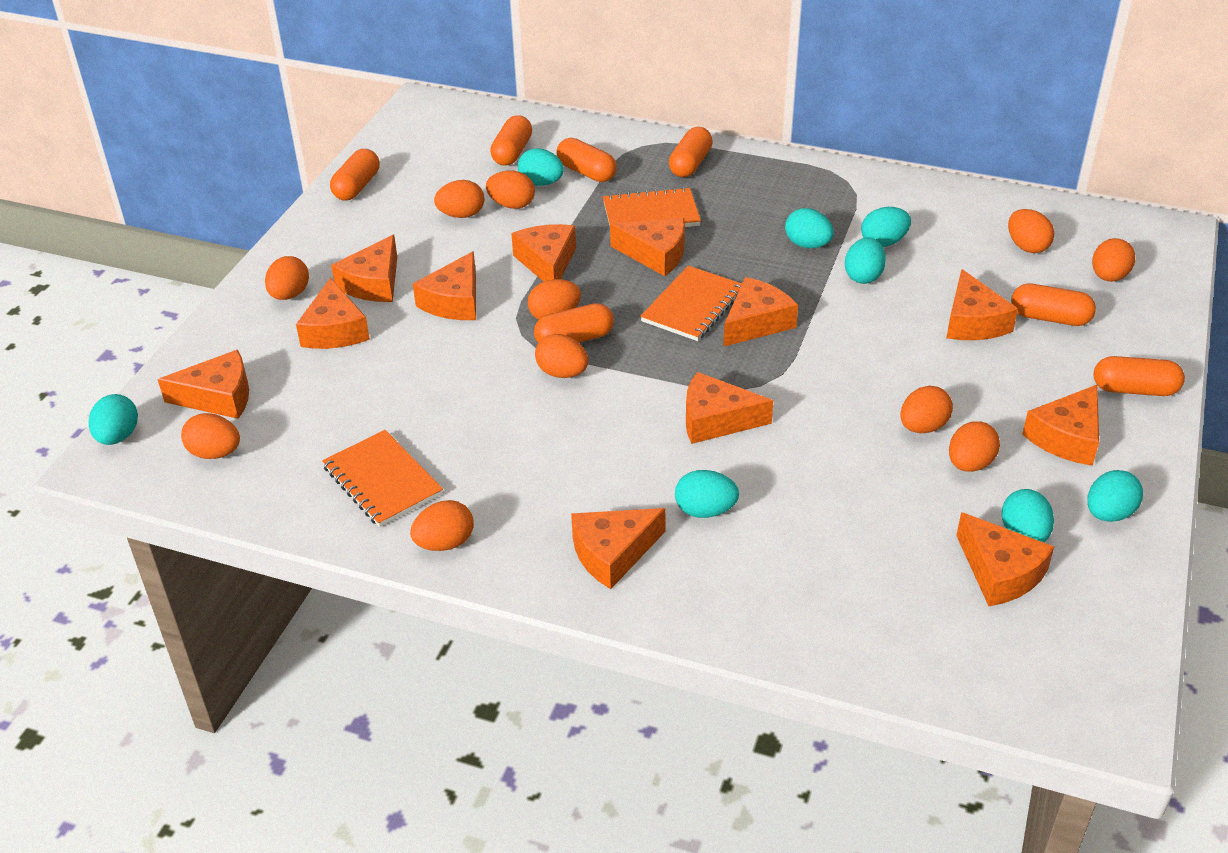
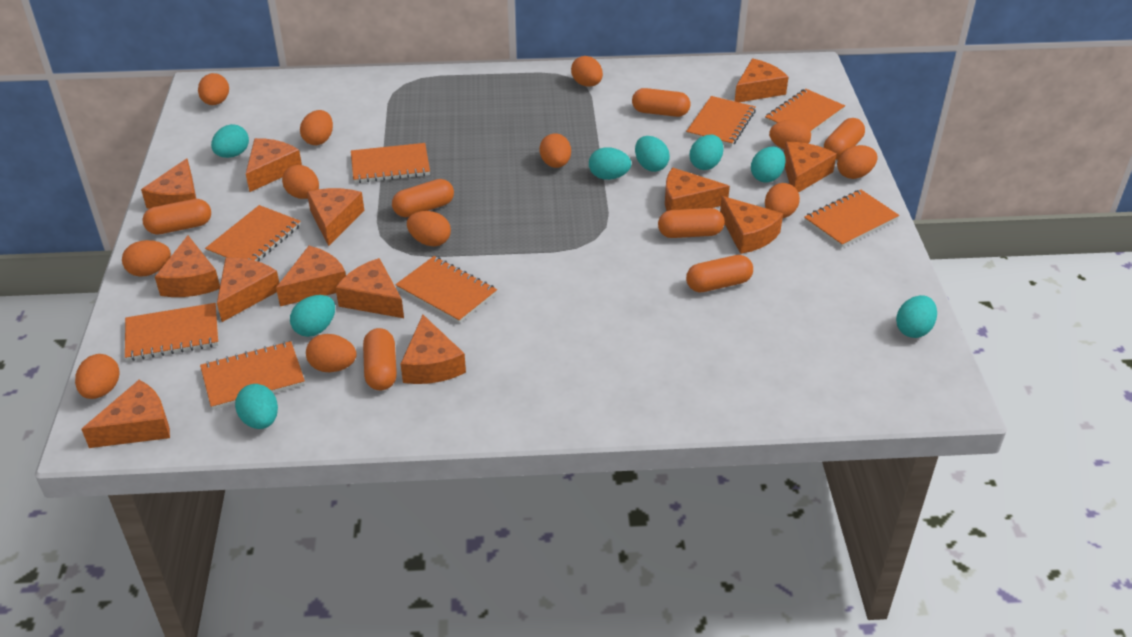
orange cheese: [157,350,249,419] [296,277,370,349] [331,235,397,302] [413,251,476,320] [511,224,576,282] [571,508,666,589] [610,218,685,276] [686,372,773,444] [723,277,798,347] [946,269,1018,340] [956,512,1054,606] [1022,385,1099,466] = 12 -> [82,380,170,448] [141,158,196,209] [155,235,220,297] [217,258,279,322] [246,138,302,192] [276,246,346,306] [307,188,364,246] [335,258,404,318] [401,315,466,384] [665,168,730,211] [720,196,783,254] [735,58,788,102] [784,142,837,193] = 13
orange egg: [181,413,240,459] [265,256,309,300] [410,500,473,551] [434,180,484,218] [486,171,535,209] [528,279,581,320] [535,334,588,378] [900,386,953,433] [949,421,1000,472] [1008,209,1054,253] [1092,238,1135,282] = 11 -> [75,354,120,399] [122,240,171,277] [198,73,229,105] [282,165,319,199] [300,110,333,145] [306,334,357,372] [407,211,451,246] [539,134,571,168] [571,56,603,87] [765,183,800,219] [769,119,811,149] [837,145,878,179] = 12
orange notebook: [322,430,443,527] [603,187,701,227] [640,266,742,341] = 3 -> [125,303,219,361] [200,341,305,410] [205,205,301,262] [351,143,430,183] [395,256,497,323] [686,96,756,147] [765,89,845,133] [804,190,899,248] = 8

